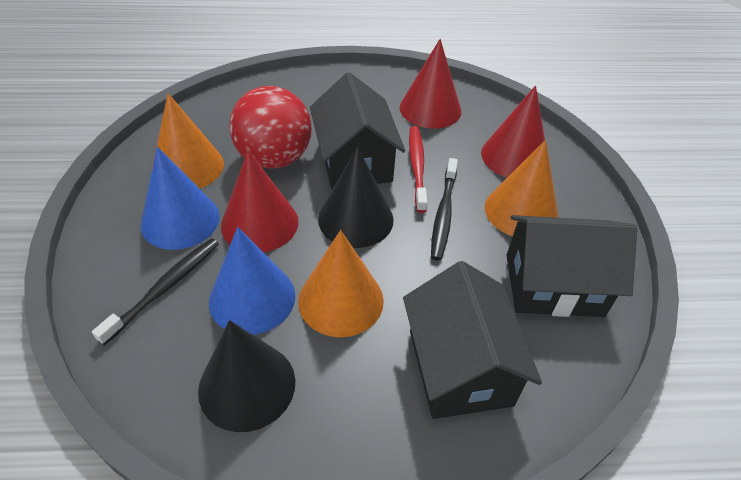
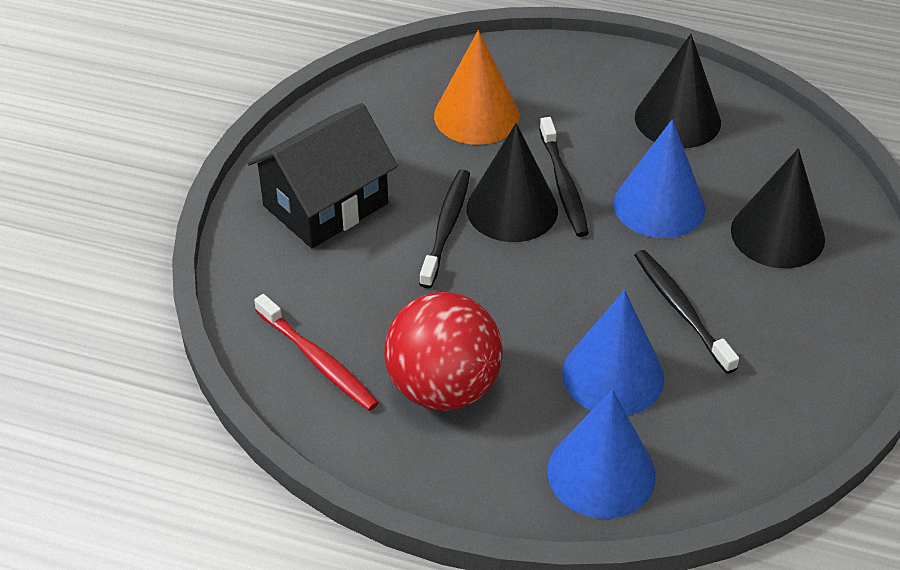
black cone: [198,320,295,432] [318,146,394,248] = 2 -> [467,123,558,242] [635,34,721,148] [731,148,825,269] = 3
black house: [310,72,405,189] [403,261,542,419] [506,215,637,317] = 3 -> [247,103,398,248] = 1
black toothbrush: [92,238,219,345] [431,158,458,261] = 2 -> [419,169,470,288] [539,117,589,237] [634,250,739,374] = 3
blue cone: [141,147,220,250] [209,227,295,335] = 2 -> [548,389,656,519] [562,290,665,415] [614,119,706,238] = 3
orange cone: [152,93,224,189] [298,230,384,337] [485,140,559,236] = 3 -> [434,30,520,145] = 1
red cone: [221,150,298,252] [400,39,461,129] [481,86,545,178] = 3 -> none = 0

